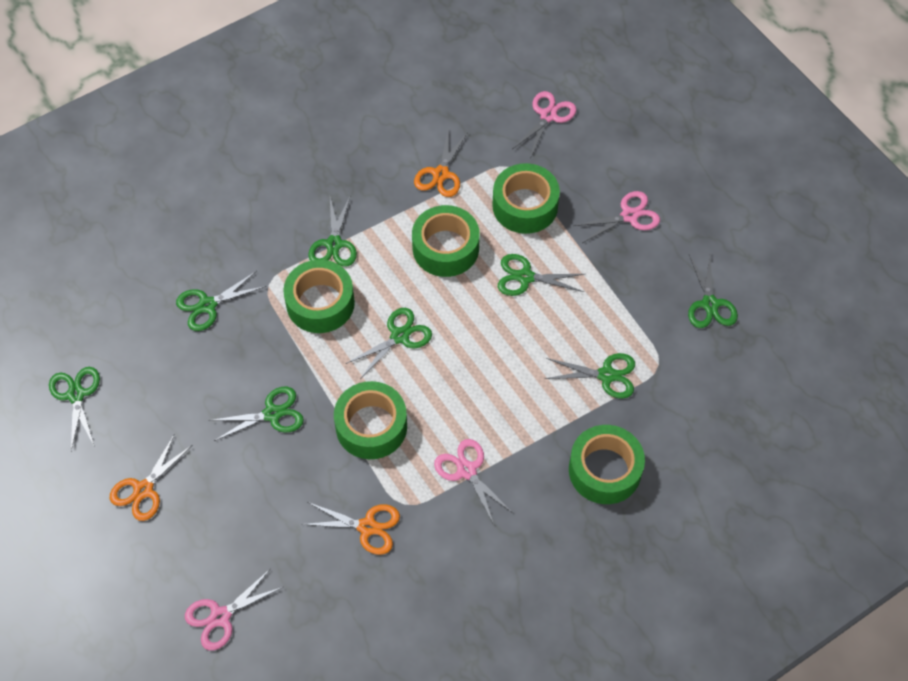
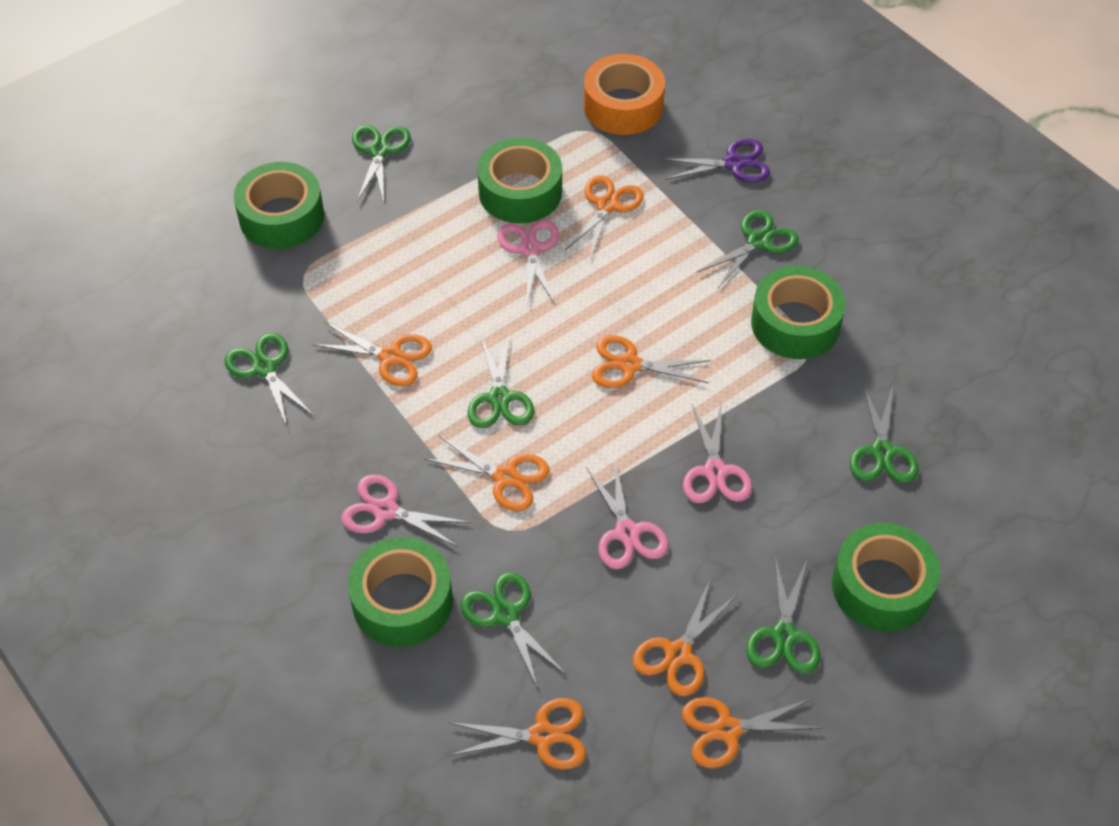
green scissors: [49,367,100,451] [176,271,266,331] [208,387,304,441] [308,195,357,267] [346,308,432,379] [498,254,585,296] [544,353,635,399] [688,253,738,328] = 8 -> [224,333,314,427] [352,125,411,202] [460,572,567,689] [467,333,534,428] [697,210,799,288] [746,557,821,674] [850,384,919,483] = 7
orange scissors: [110,435,192,521] [301,502,400,555] [414,127,468,197] = 3 -> [312,323,432,386] [425,435,550,512] [449,698,586,770] [565,175,644,260] [592,335,711,388] [632,580,738,696] [682,697,823,769] = 7
orange tape: none = 0 -> [584,54,665,135] = 1
purple scissors: none = 0 -> [661,138,770,183] = 1

